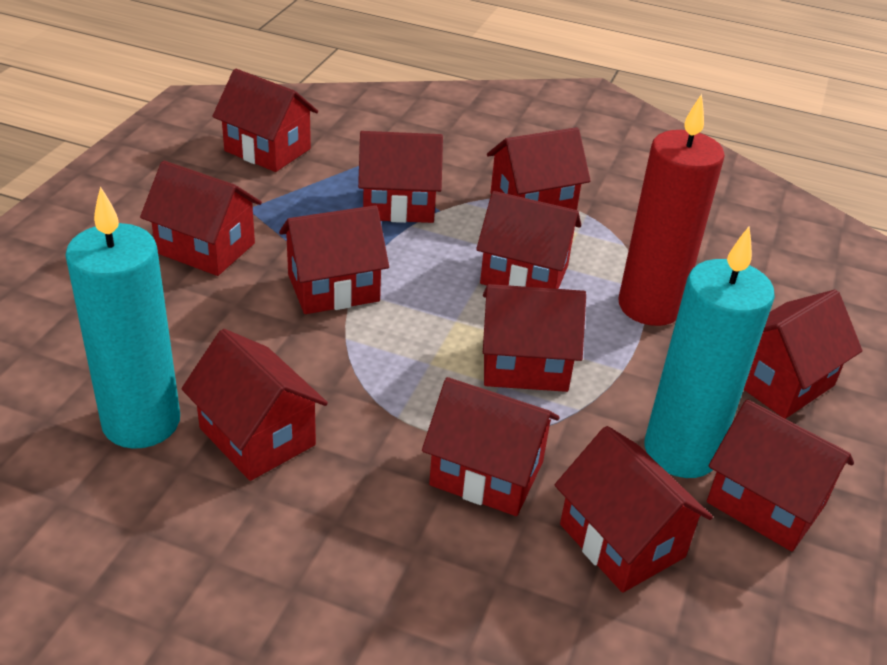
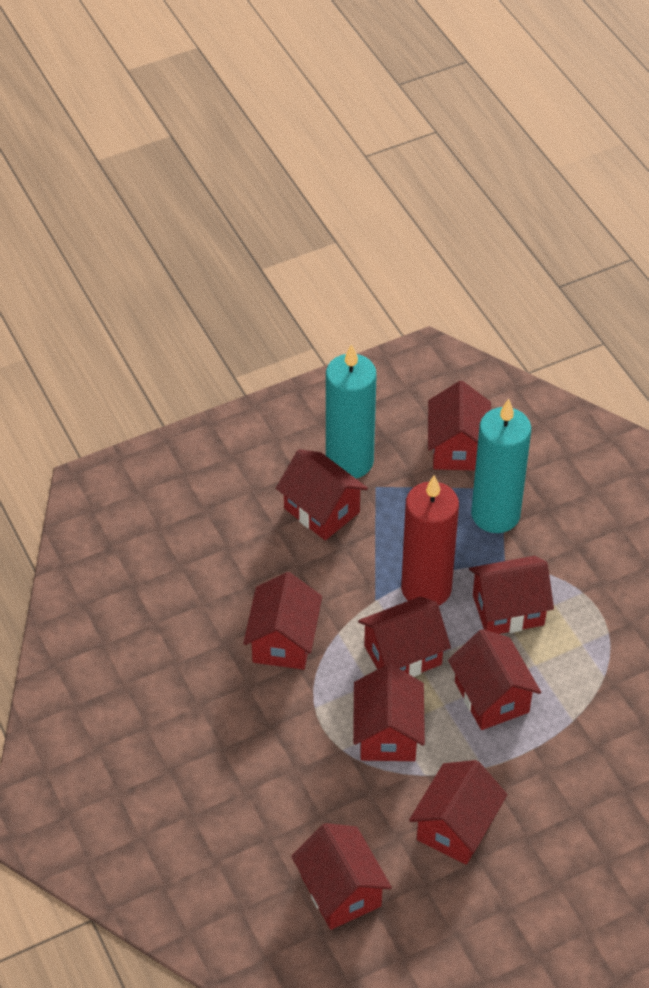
red house: [140,161,262,276] [181,329,328,481] [212,69,318,172] [279,205,389,314] [358,131,443,223] [422,377,560,516] [476,191,581,289] [483,284,586,392] [487,127,591,210] [555,426,713,593] [707,399,854,552] [744,290,862,419] = 12 -> [243,572,322,670] [276,449,368,540] [291,823,392,930] [353,664,425,761] [358,597,451,677] [409,760,507,865] [428,381,491,471] [448,629,541,730] [469,556,554,634] = 9

